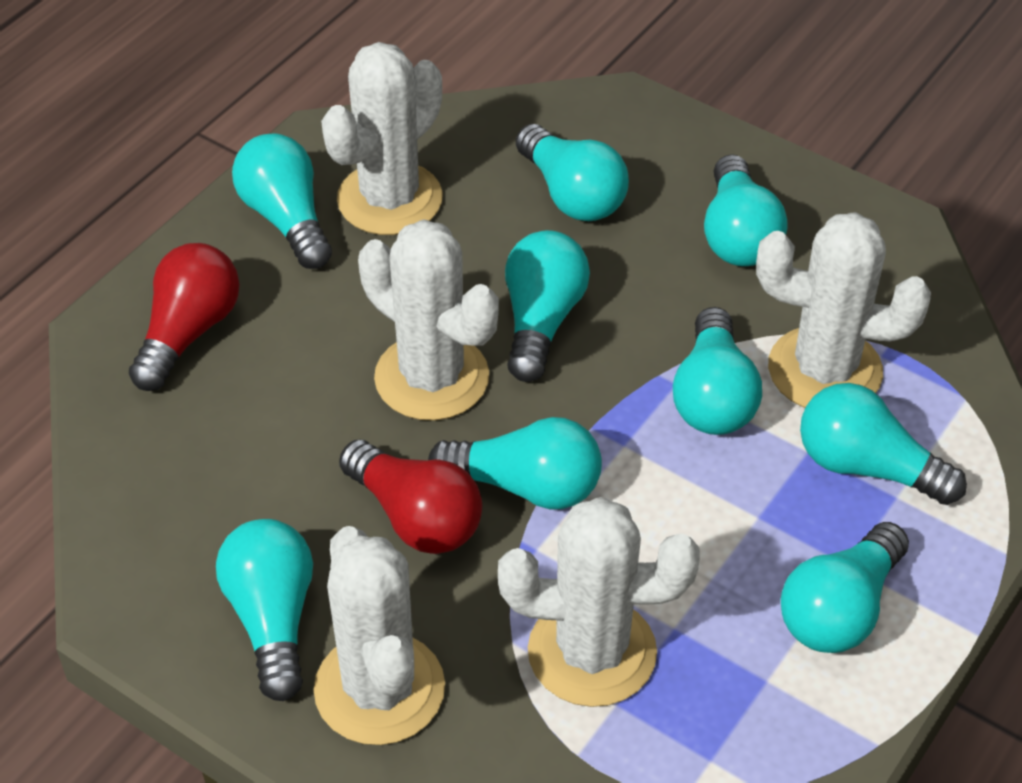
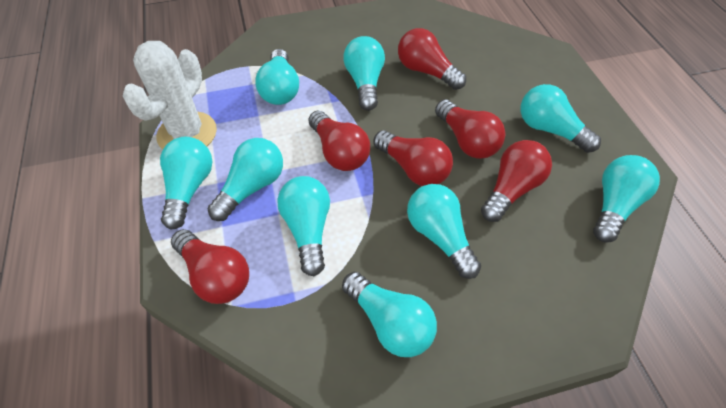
red light bulb: [129,243,240,391] [339,440,482,554] = 2 -> [171,229,249,304] [309,111,370,171] [373,130,453,186] [398,28,466,90] [435,99,505,159] [481,140,552,222] = 6
white cactus: [314,526,445,745] [321,42,443,235] [358,219,499,421] [498,497,700,707] [756,212,931,408] = 5 -> [123,41,217,149] = 1

